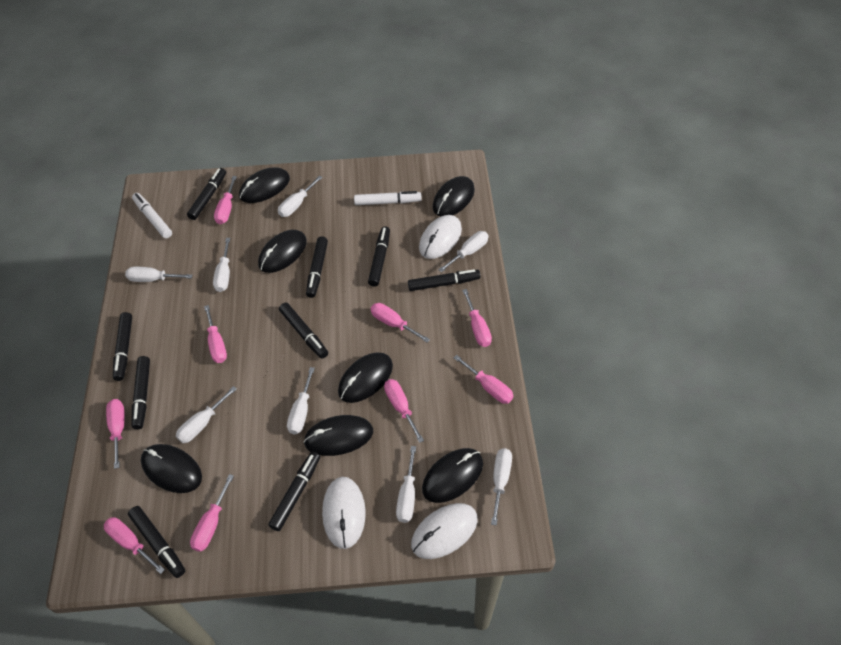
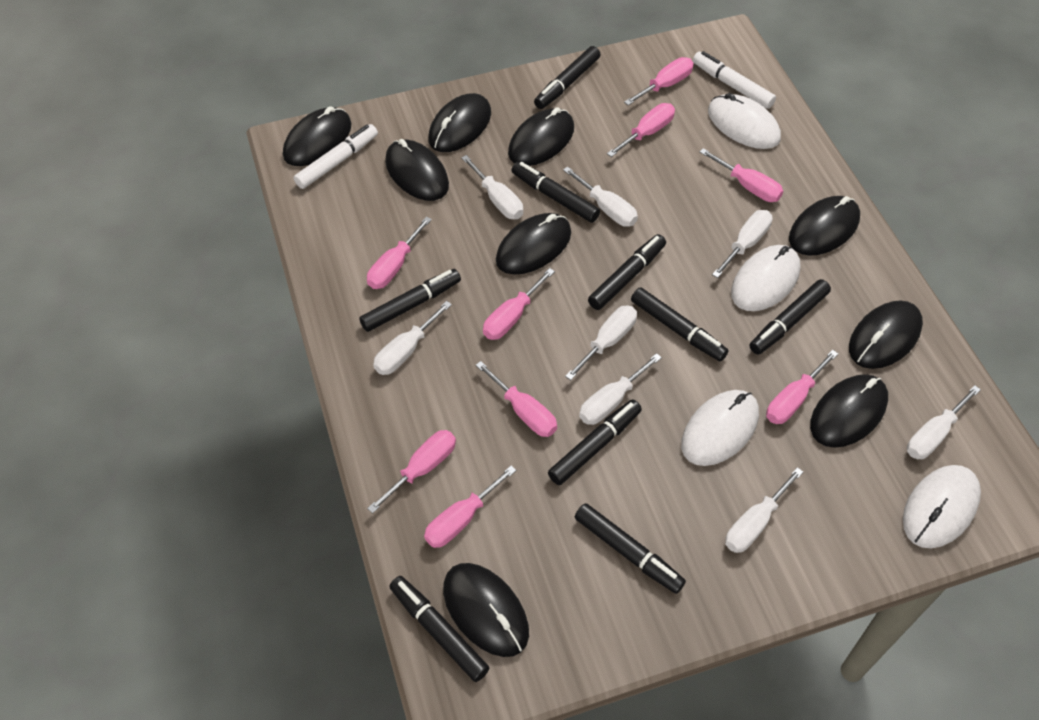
black mouse: [141,444,202,493] [239,167,290,203] [258,230,307,273] [303,415,373,456] [338,352,393,403] [422,448,483,503] [433,176,475,216] = 7 -> [283,106,352,166] [385,139,449,201] [428,93,491,152] [443,563,529,657] [496,213,571,275] [508,107,574,166] [789,196,860,256] [810,374,888,448] [849,300,923,369] = 9
white mouse: [322,477,366,549] [411,503,478,559] [419,215,462,259] = 3 -> [681,390,759,466] [708,93,781,149] [731,245,801,311] [903,465,981,548] = 4

